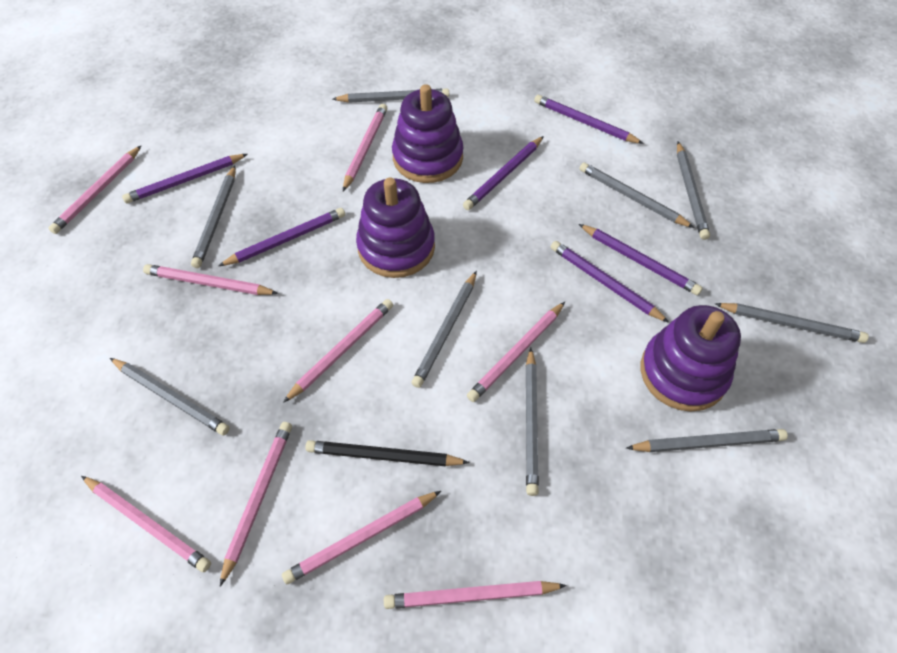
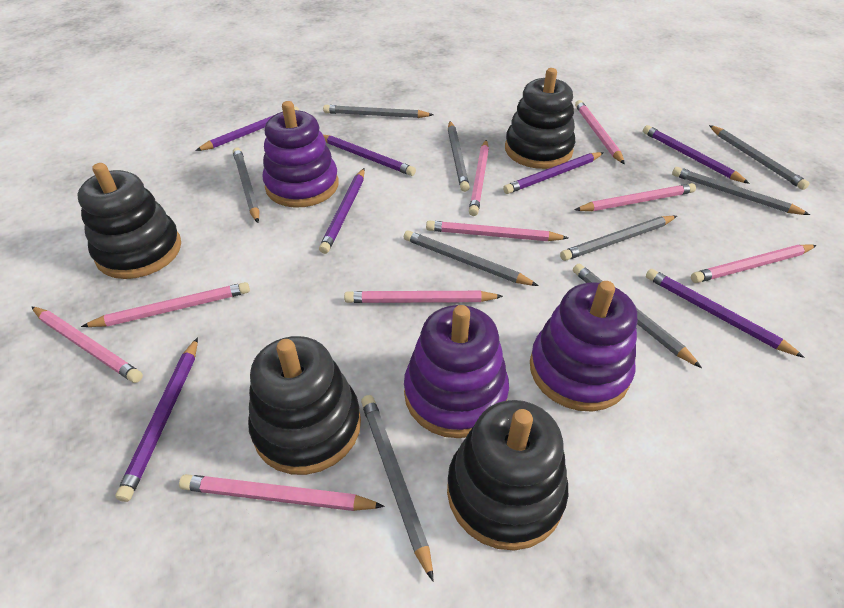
black pencil: [305,440,470,466] = 1 -> none = 0
black stacking toy: none = 0 -> [78,163,181,279] [248,336,361,475] [447,400,568,551] [505,68,575,169] = 4
purple pencil: [122,154,248,203] [219,208,345,266] [463,136,544,210] [534,95,644,144] [551,241,669,323] [579,224,703,295] = 6 -> [116,337,198,502] [195,107,299,151] [319,168,365,254] [323,135,416,176] [503,152,604,194] [643,125,750,184] [646,269,805,358] = 7

